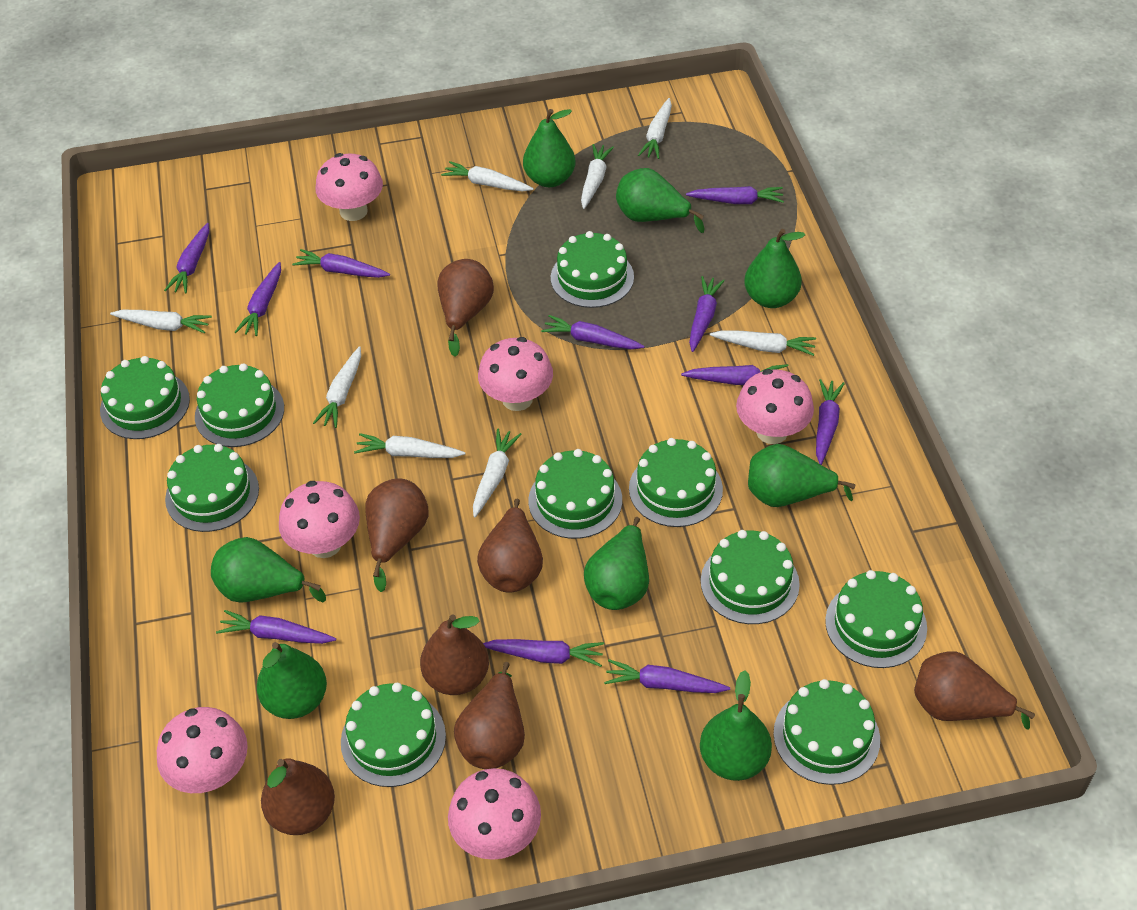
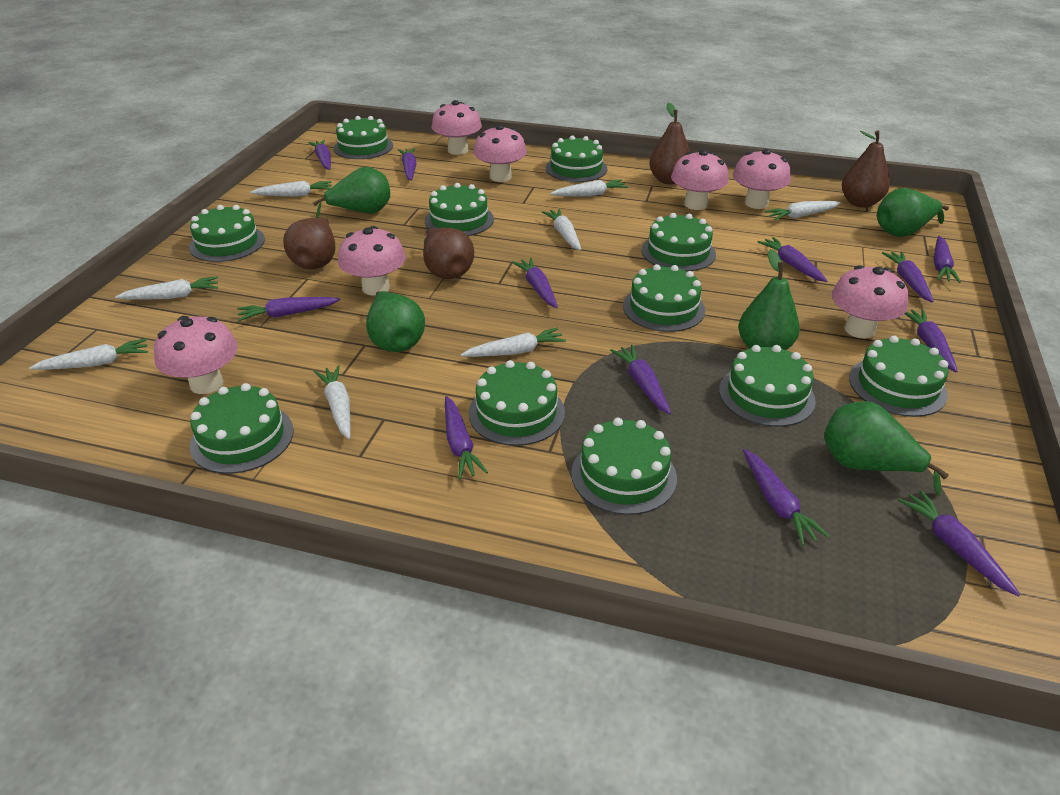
brown pear: [261,758,335,835] [365,478,429,592] [420,614,489,695] [437,259,494,357] [454,662,525,769] [477,499,543,593] [914,651,1035,730] = 7 -> [283,217,336,269] [423,228,474,279] [649,103,690,184] [842,131,890,207] = 4
green cake: [100,356,190,439] [165,444,259,532] [195,363,284,447] [341,683,446,787] [528,449,622,539] [551,231,634,308] [629,438,723,527] [701,530,800,624] [773,679,880,785] [825,570,927,668] = 10 -> [189,205,265,262] [190,383,294,474] [334,116,393,159] [425,183,494,236] [469,360,565,446] [546,135,607,182] [571,418,677,515] [623,264,705,332] [641,213,716,272] [719,345,816,427] [849,336,949,417] = 11
green pear: [211,537,326,603] [257,642,327,719] [523,109,575,187] [584,517,649,610] [616,168,704,233] [700,670,772,781] [744,229,805,308] [748,444,855,507] = 8 -> [313,167,390,218] [366,291,425,352] [739,249,800,350] [824,401,949,496] [877,188,949,237] = 5
pink mushroom: [157,707,248,793] [279,481,360,558] [315,153,383,221] [448,768,541,860] [478,337,553,411] [736,369,814,444] = 6 -> [154,316,238,394] [338,226,406,295] [431,100,482,155] [473,125,527,182] [671,150,729,210] [733,149,791,209] [832,265,908,339] = 7
purple carrot: [164,223,209,294] [216,610,336,644] [235,262,281,336] [292,249,390,278] [483,639,604,667] [541,315,644,349] [604,659,730,693] [681,364,788,385] [686,186,784,204] [689,276,725,352] [816,379,845,465] = 11 -> [237,297,340,321] [308,140,331,170] [398,148,417,181] [445,396,488,479] [512,258,558,308] [610,345,671,415] [743,449,830,546] [758,237,828,282] [882,251,933,302] [898,490,1020,597] [905,309,958,373] [934,236,961,283] = 12

